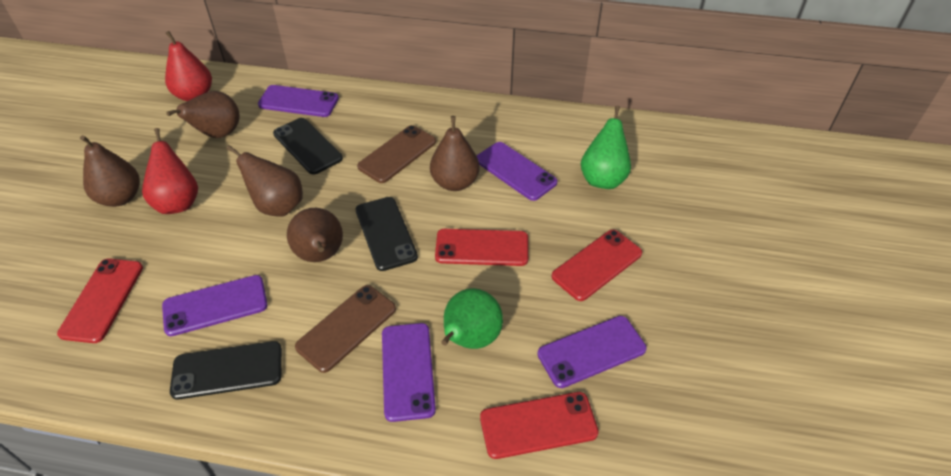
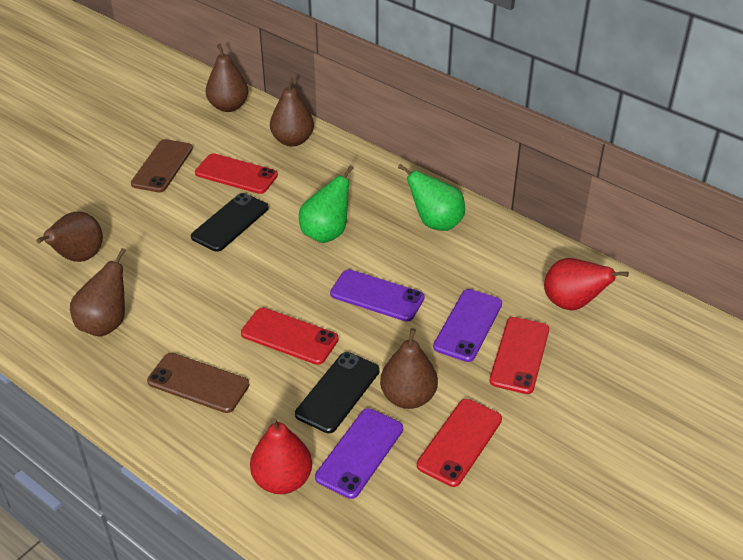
black phone: [170,341,282,400] [273,118,343,174] [356,197,418,271] = 3 -> [191,193,269,252] [295,352,380,433] = 2
purple phone: [162,275,268,336] [258,85,339,117] [382,323,436,422] [477,142,558,201] [537,316,647,388] = 5 -> [315,408,403,499] [330,269,425,322] [433,289,502,362] = 3

